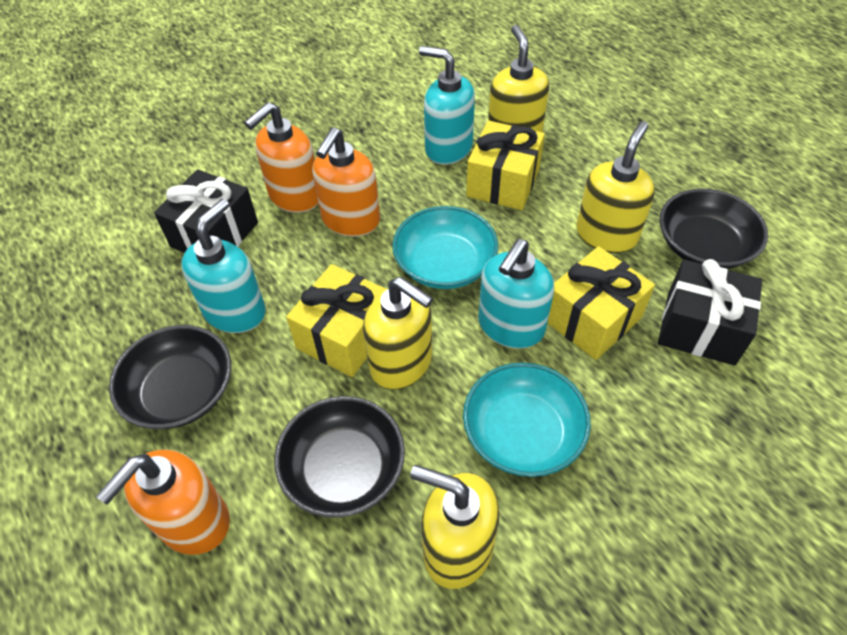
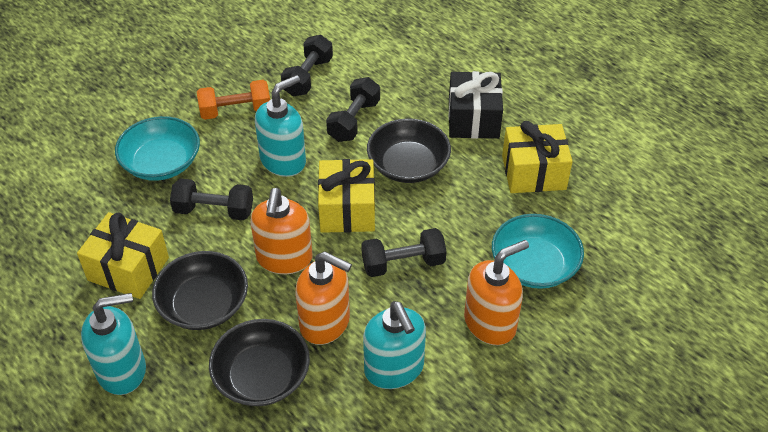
black dumbbell: none = 0 -> [170,179,253,220] [281,35,333,97] [326,77,380,142] [361,228,447,277] = 4
black gift: [154,169,258,253] [658,259,762,366] = 2 -> [448,71,503,139] = 1
orange dumbbell: none = 0 -> [197,80,270,120] = 1
yellow soap dispenser: [363,277,433,389] [410,465,500,589] [488,25,549,132] [576,121,655,253] = 4 -> none = 0

